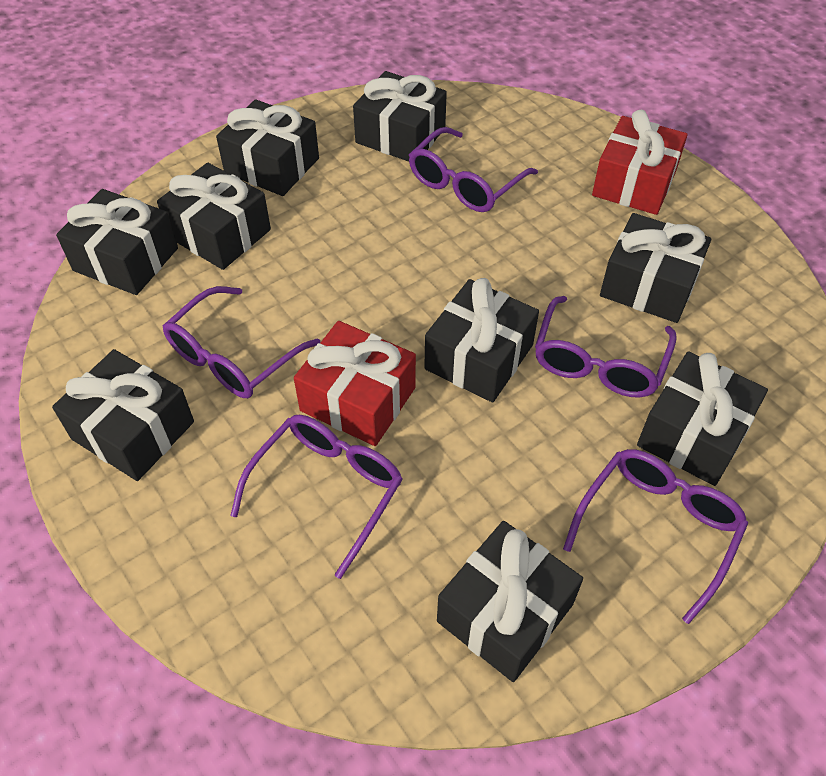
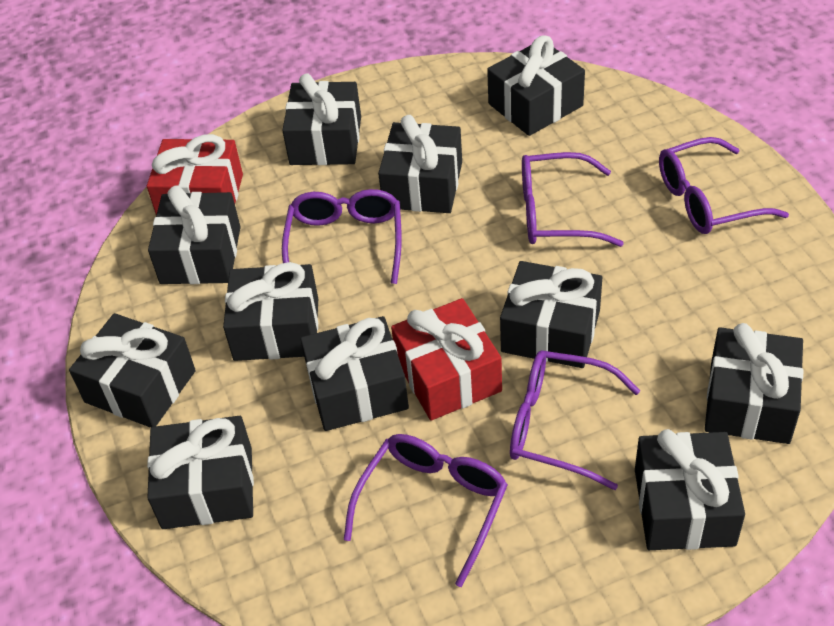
black gift: [52,349,194,481] [56,189,178,295] [157,163,271,270] [216,99,319,196] [353,71,447,162] [424,278,539,403] [437,521,583,682] [600,213,711,323] [637,351,768,486] = 9 -> [69,313,196,428] [147,416,254,529] [148,185,240,284] [223,262,318,361] [282,73,361,165] [300,316,409,431] [378,115,462,213] [487,35,585,136] [500,261,602,368] [635,429,745,550] [705,323,803,444] = 11

